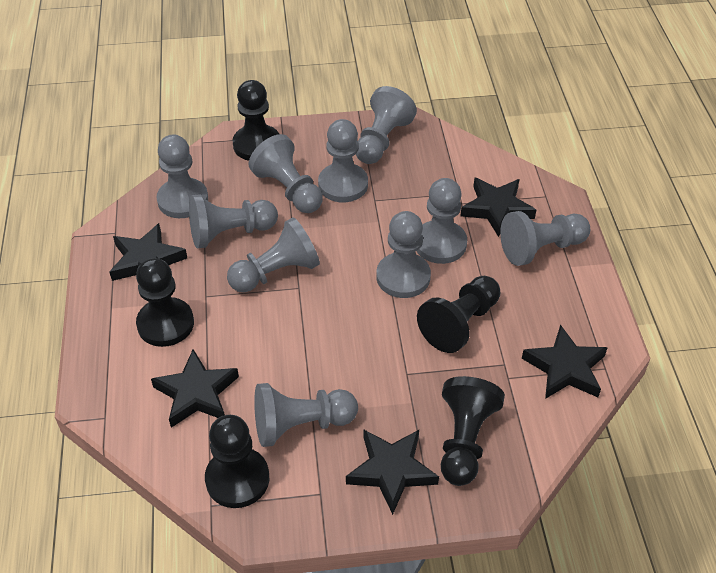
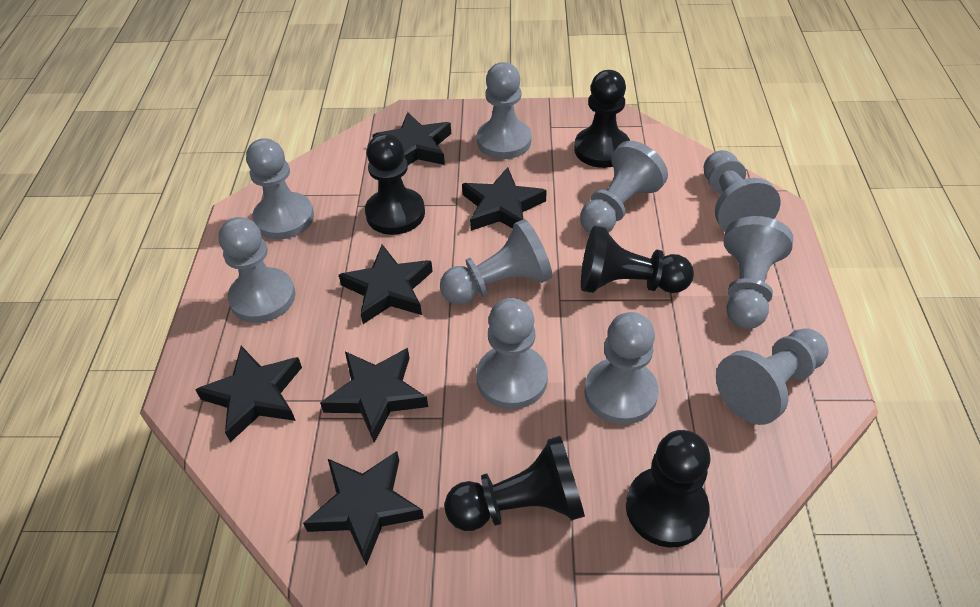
black star: [109,223,187,281] [151,349,239,428] [346,430,439,515] [461,178,536,237] [522,324,608,399] = 5 -> [195,346,302,442] [303,451,424,566] [320,348,428,443] [339,244,433,324] [373,112,451,165] [462,167,547,231] = 6

